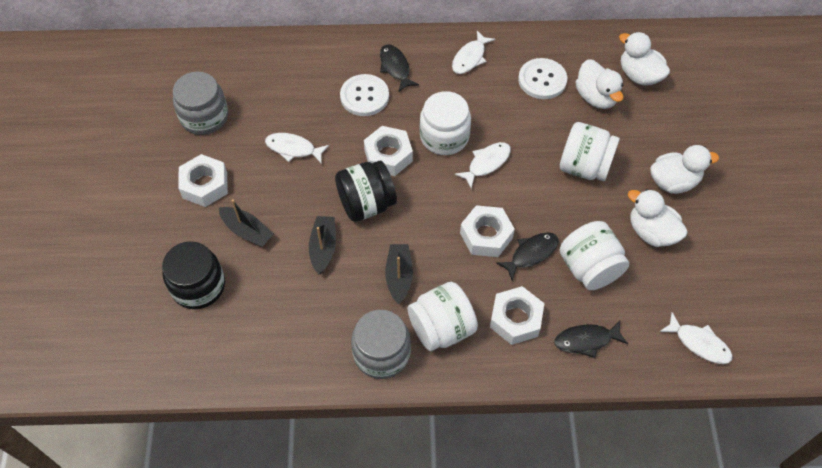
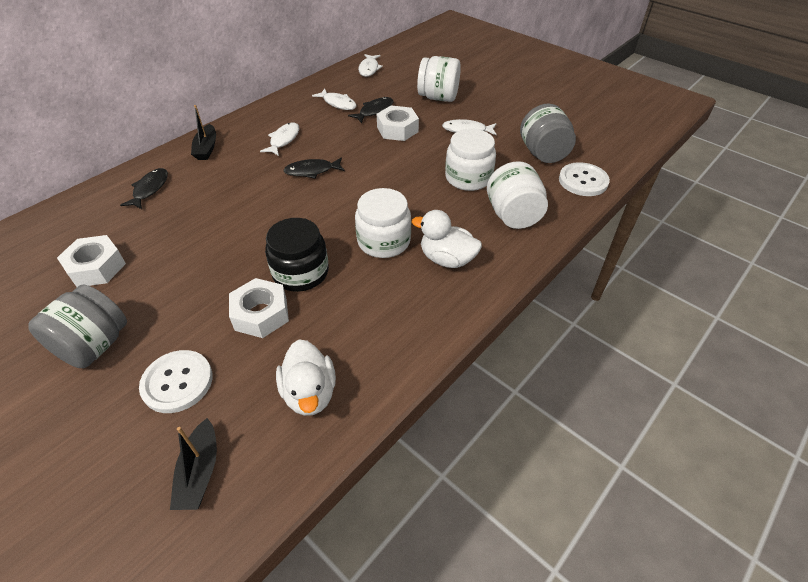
black boat: [219,199,273,247] [309,216,336,274] [385,244,413,304] = 3 -> [170,418,217,510] [191,105,216,160] = 2
black jar: [162,241,225,309] [335,160,397,222] = 2 -> [265,218,329,292] = 1
white duck: [576,59,624,109] [619,32,670,86] [628,189,688,247] [650,145,719,194] = 4 -> [276,339,336,416] [412,210,482,268] = 2
white nut: [179,154,228,207] [364,126,413,176] [460,205,515,257] [490,286,544,345] = 4 -> [57,235,126,287] [229,278,289,338] [377,105,419,141] = 3

